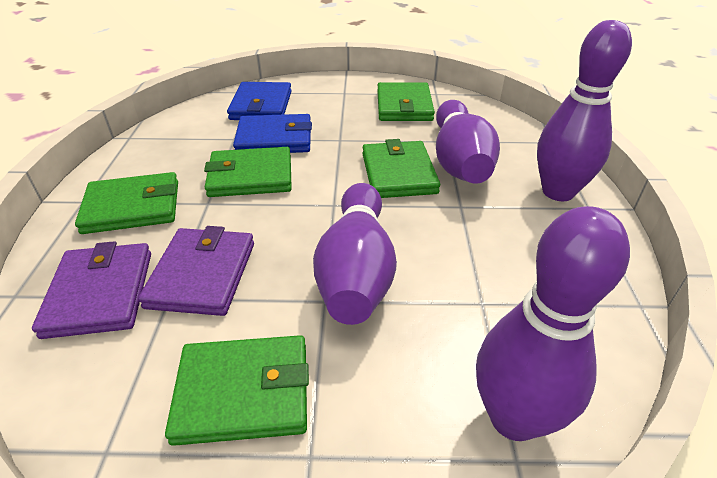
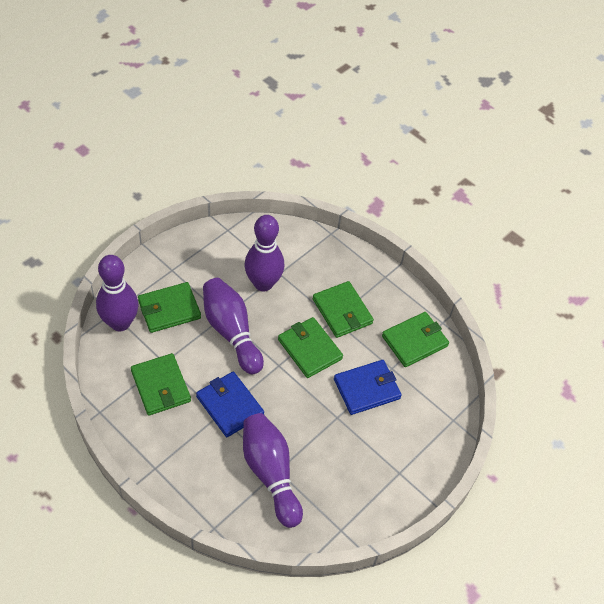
purple wallet: [32,241,151,339] [138,226,254,316] = 2 -> none = 0

